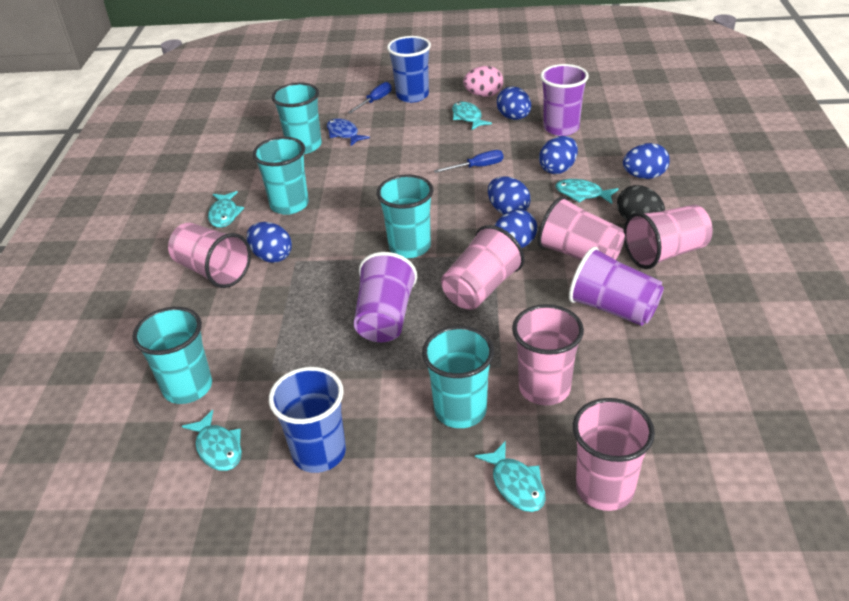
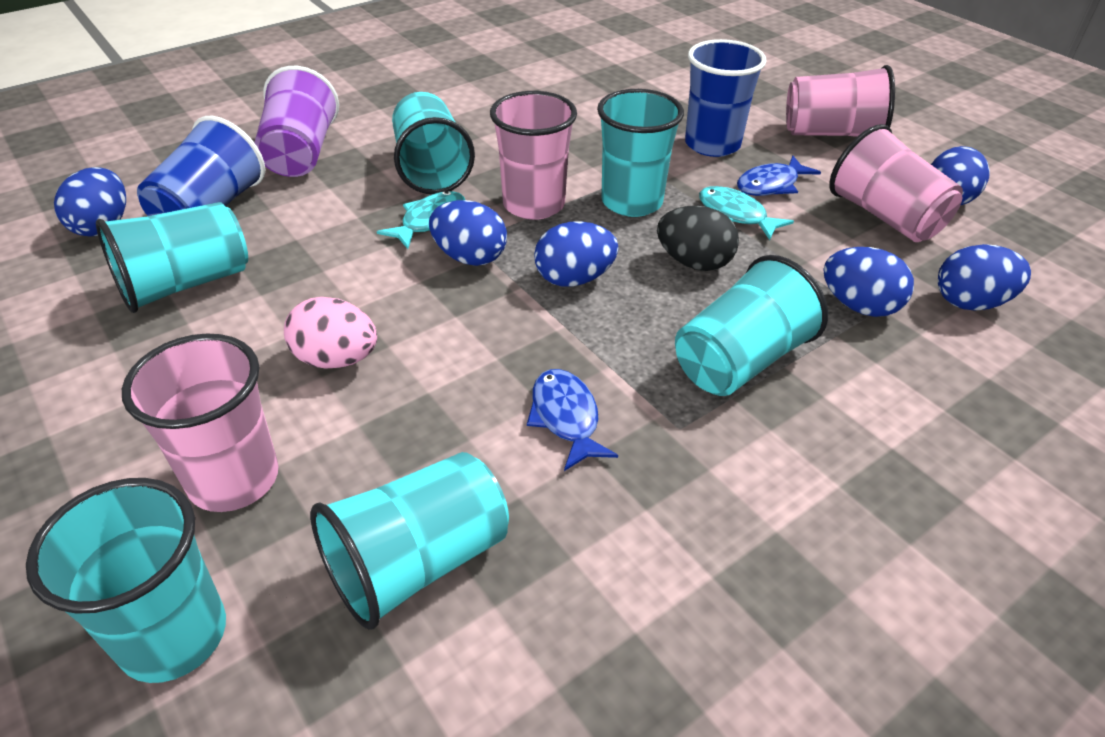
blue fish: [327,118,370,146] = 1 -> [527,369,618,471] [737,156,821,196] = 2
blue screwdriver: [348,82,392,114] [434,150,503,173] = 2 -> none = 0
pink cup: [168,223,251,288] [441,225,524,310] [512,304,584,405] [537,196,625,260] [573,398,655,511] [624,205,713,269] = 6 -> [122,334,279,512] [490,91,577,220] [786,65,895,137] [829,124,963,242] = 4
purple cup: [354,252,417,342] [540,64,589,136] [569,247,664,326] = 3 -> [254,66,339,177] = 1
turquoise cup: [132,307,212,404] [253,137,309,215] [272,83,322,154] [377,174,434,258] [422,326,494,428] = 5 -> [26,478,226,683] [96,202,248,313] [310,452,509,630] [392,92,475,194] [597,89,684,217] [675,255,828,396] = 6
turquoise fish: [182,410,242,471] [208,191,244,228] [452,101,492,130] [475,441,546,512] [555,179,619,204] = 5 -> [377,191,465,249] [699,186,794,240] = 2

